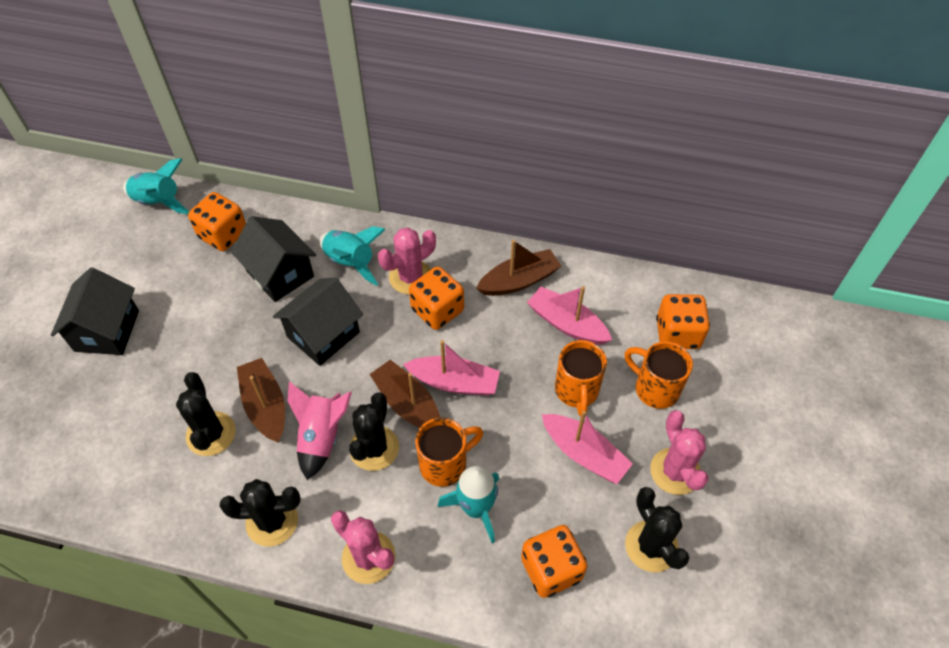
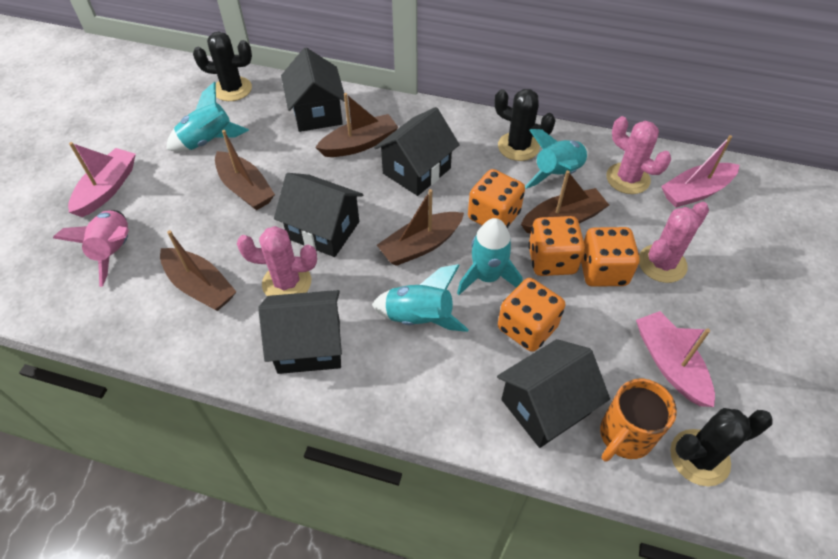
black cactus: [176,372,236,456] [220,479,301,547] [349,392,399,471] [625,487,689,572] = 4 -> [193,32,252,101] [494,89,556,161] [670,408,773,486] = 3
black house: [51,268,139,355] [231,216,316,302] [273,277,363,366] = 3 -> [258,290,342,374] [274,173,363,257] [281,48,345,132] [374,107,460,196] [497,339,610,448] = 5
brown boat: [237,358,285,442] [370,360,440,428] [476,240,561,296] = 3 -> [160,230,237,311] [215,130,275,210] [315,93,399,157] [377,189,464,266] [521,170,609,233] = 5
orange mug: [415,417,483,487] [555,340,607,416] [625,341,693,409] = 3 -> [600,379,677,462] = 1
turquoise rocket: [123,158,189,214] [320,226,386,286] [438,466,499,543] = 3 -> [166,82,249,152] [372,264,469,332] [457,218,523,295] [525,129,589,189] = 4

